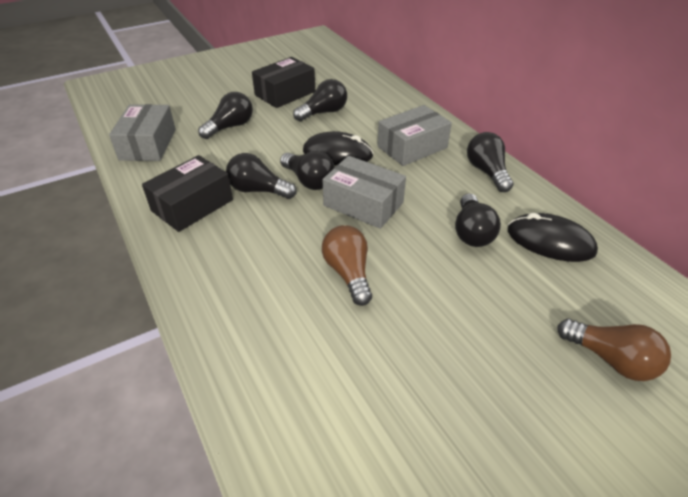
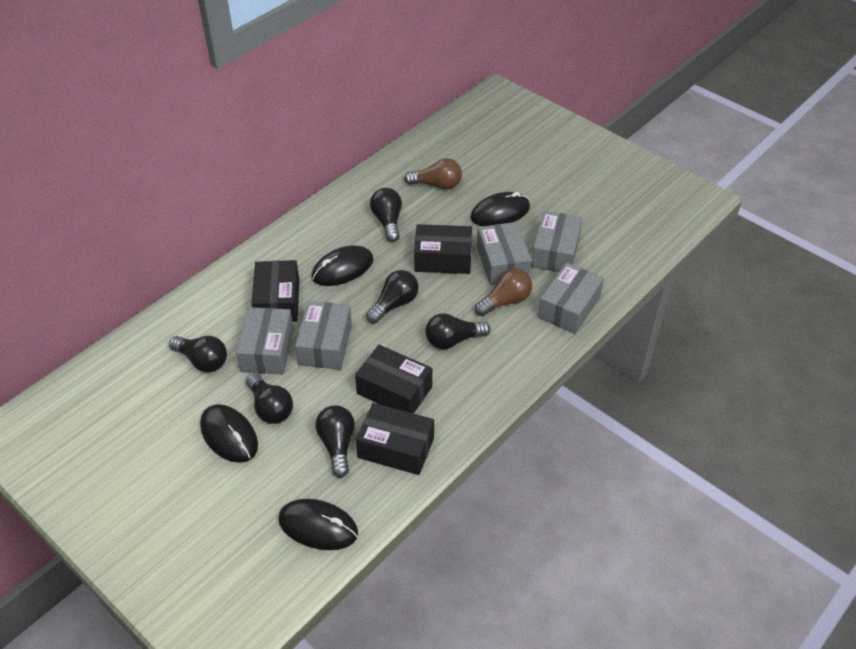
black box: [142,155,233,232] [252,57,315,108] = 2 -> [251,260,299,322] [355,345,432,414] [356,403,434,475] [414,224,472,274] = 4
black mouse: [303,131,374,165] [508,213,598,262] = 2 -> [200,404,258,463] [278,499,358,550] [312,246,373,286] [471,192,530,226] = 4
grey box: [109,104,176,161] [322,156,406,229] [377,105,452,166] = 3 -> [236,307,293,374] [295,301,352,370] [477,222,531,285] [531,211,583,272] [538,263,604,334] = 5

